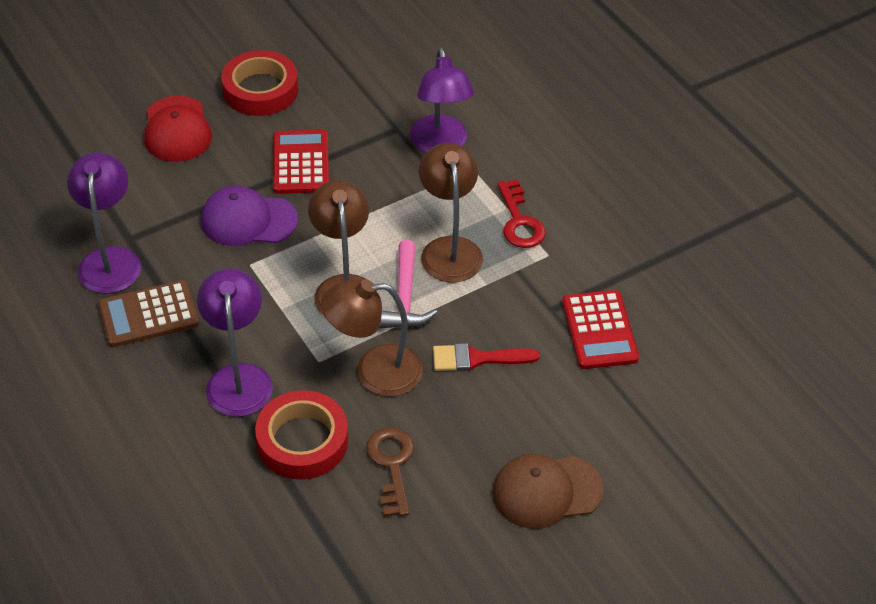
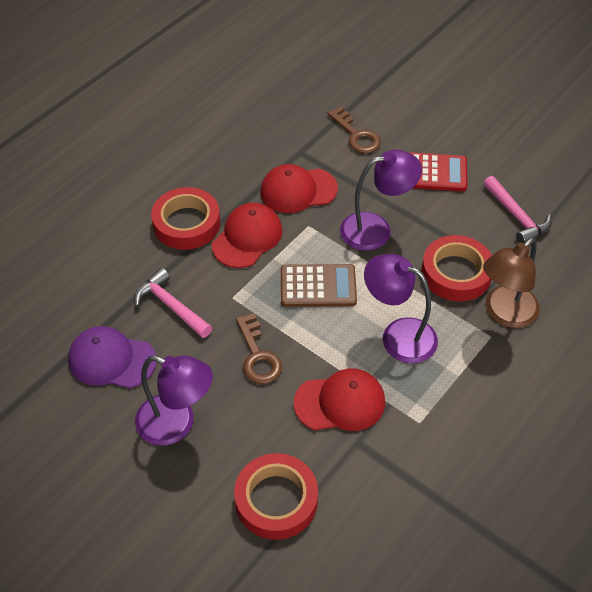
brown cap: [492,454,604,529] = 1 -> none = 0
brown key: [366,428,414,517] = 1 -> [236,313,282,384] [327,107,381,154] = 2
brown lamp: [308,181,369,315] [321,279,423,397] [419,143,483,282] = 3 -> [483,237,540,328] = 1
pink hammer: [379,240,437,328] = 1 -> [134,268,212,338] [483,176,552,244] = 2
red brush: [433,343,540,371] = 1 -> none = 0
red calculator: [273,130,329,194] [562,290,639,369] = 2 -> [408,152,467,191] = 1
red cap: [144,96,212,162] = 1 -> [212,203,283,268] [260,164,338,213] [294,369,385,431] = 3
red key: [497,180,546,248] = 1 -> none = 0
red tape: [221,50,298,116] [255,390,348,480] = 2 -> [151,187,220,250] [234,453,318,540] [421,235,492,302] = 3

